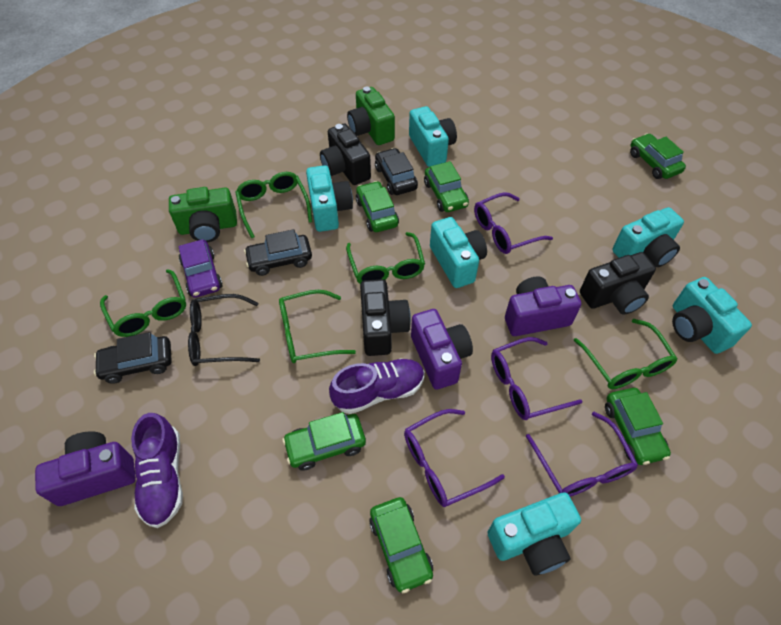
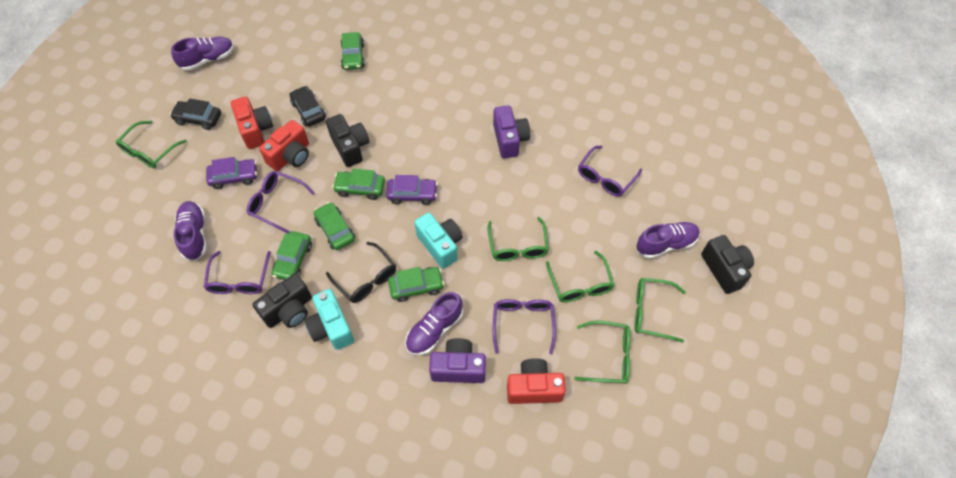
black car: [94,332,172,384] [244,229,312,276] [375,148,418,195] = 3 -> [170,98,221,130] [289,86,326,127] = 2
green camera: [169,187,237,242] [347,87,395,145] = 2 -> none = 0
green car: [282,412,366,471] [356,181,399,232] [369,497,433,593] [424,161,469,212] [605,388,671,465] [630,133,686,179] = 6 -> [272,231,312,280] [314,202,355,250] [332,169,385,200] [340,32,365,70] [388,267,444,302] = 5
purple camera: [35,432,136,506] [411,309,473,390] [505,276,581,336] = 3 -> [429,338,486,383] [493,105,530,158] = 2
purple car: [179,239,223,298] = 1 -> [206,157,257,189] [386,175,438,205] = 2
purple shoe: [131,413,183,528] [329,359,424,414] = 2 -> [171,37,234,71] [174,201,207,261] [405,292,463,355] [636,222,700,259] = 4
red camera: none = 0 -> [231,96,273,149] [259,120,309,171] [507,358,566,404] = 3
turquoise camera: [306,165,353,232] [409,106,457,167] [430,217,487,288] [487,492,581,575] [612,207,684,267] [672,277,752,354] = 6 -> [304,289,354,350] [414,213,463,269] = 2

